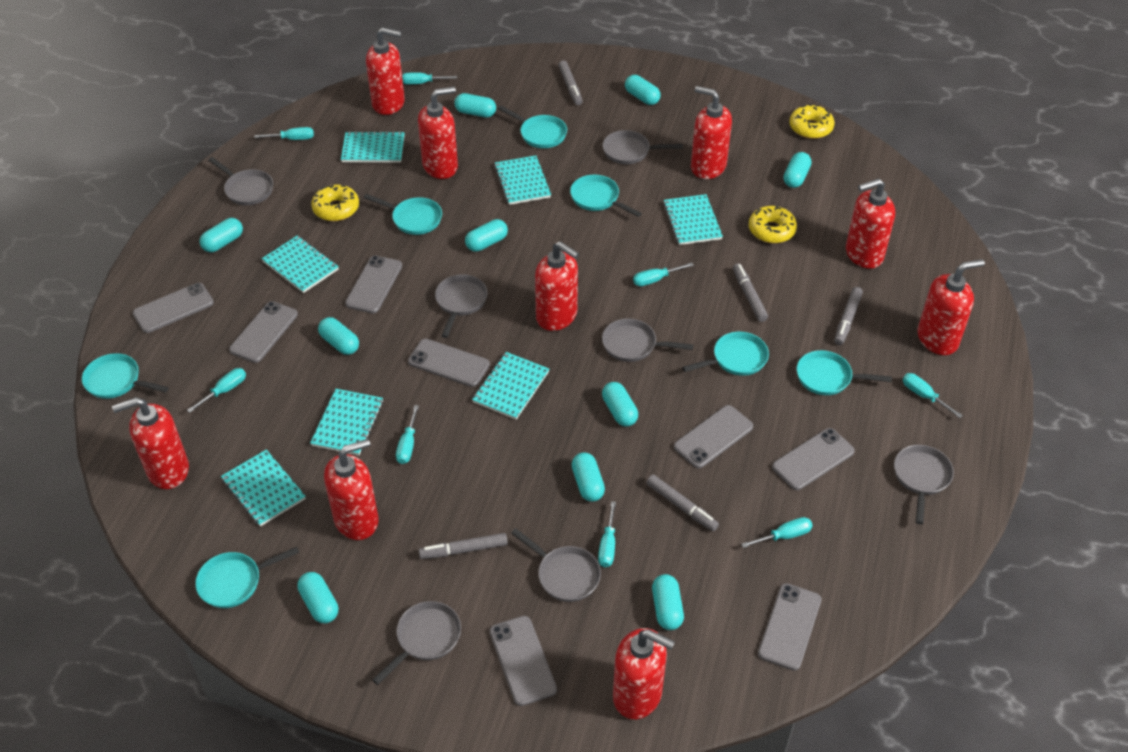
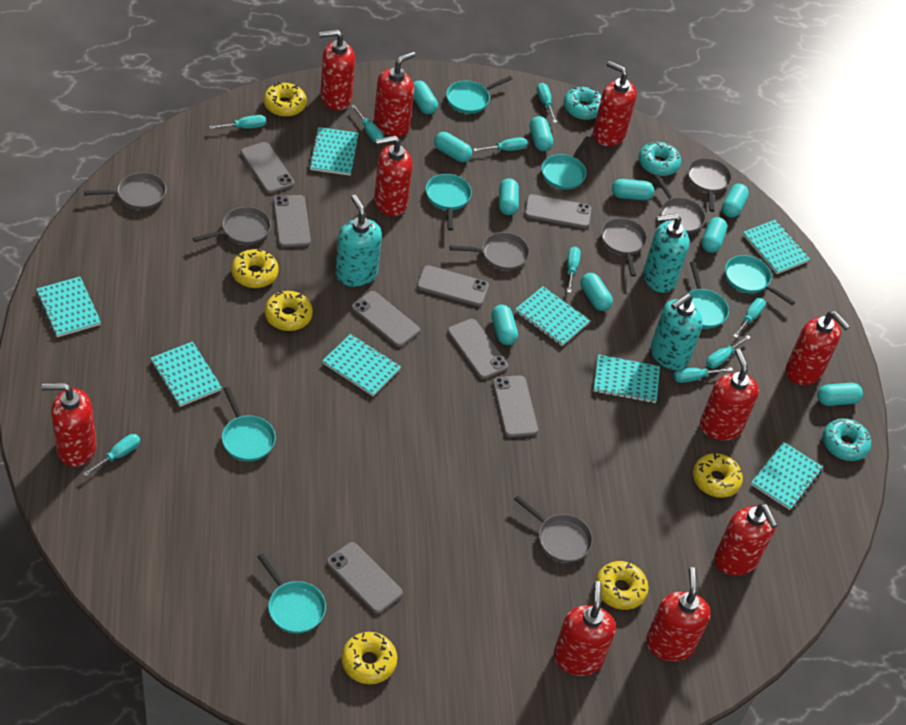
grey marker: [419,533,508,559] [558,60,583,105] [646,475,719,531] [733,263,768,322] [834,287,863,345] = 5 -> none = 0
red soap dispenser: [112,397,189,489] [324,439,379,540] [366,28,405,115] [418,87,458,179] [535,241,579,331] [613,628,675,719] [691,86,732,179] [846,178,895,269] [917,259,985,355] = 9 -> [42,383,96,467] [319,30,355,110] [374,51,416,137] [374,136,413,216] [553,581,616,676] [593,61,637,146] [646,567,711,661] [700,349,759,440] [714,503,778,576] [786,311,850,385] = 10
turquoise donut: none = 0 -> [563,86,602,120] [639,142,681,176] [823,418,871,461] = 3
turquoise notebook: [221,450,306,527] [261,236,339,293] [310,389,383,455] [341,131,405,163] [472,352,549,420] [494,156,551,205] [663,194,723,245] = 7 -> [36,277,101,337] [151,341,222,407] [309,127,359,176] [322,334,401,396] [515,286,590,346] [593,354,660,403] [743,220,810,274] [751,442,823,510] = 8
turquoise screwdriver: [187,368,246,413] [255,127,314,140] [396,405,419,464] [402,72,457,84] [598,501,616,567] [633,263,694,286] [741,517,813,548] [903,373,963,418] = 8 -> [83,434,140,476] [209,115,266,129] [351,105,383,143] [473,137,528,152] [537,83,557,123] [567,246,581,293] [673,367,733,383] [706,335,751,368] [734,298,766,338] = 9
turquoise soap dispenser: none = 0 -> [335,195,382,287] [643,213,689,293] [651,293,703,370] = 3
yellow donut: [311,184,359,221] [749,205,797,243] [790,104,834,139] = 3 -> [231,249,279,288] [263,82,307,117] [264,291,313,331] [341,632,397,684] [596,561,648,610] [693,453,743,498] = 6

